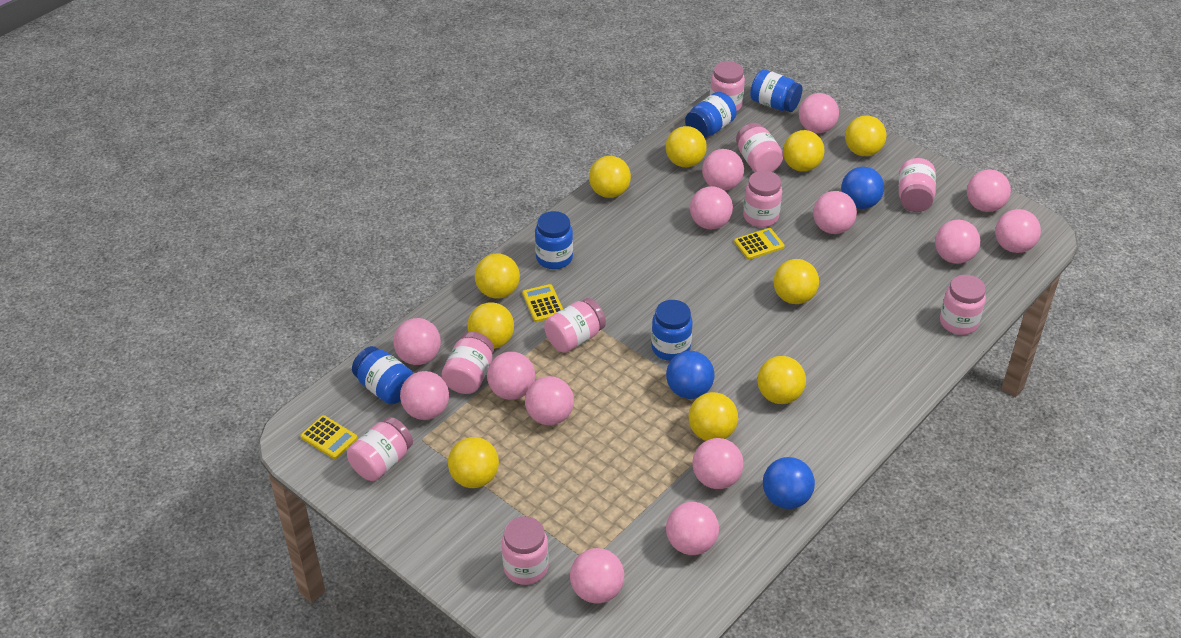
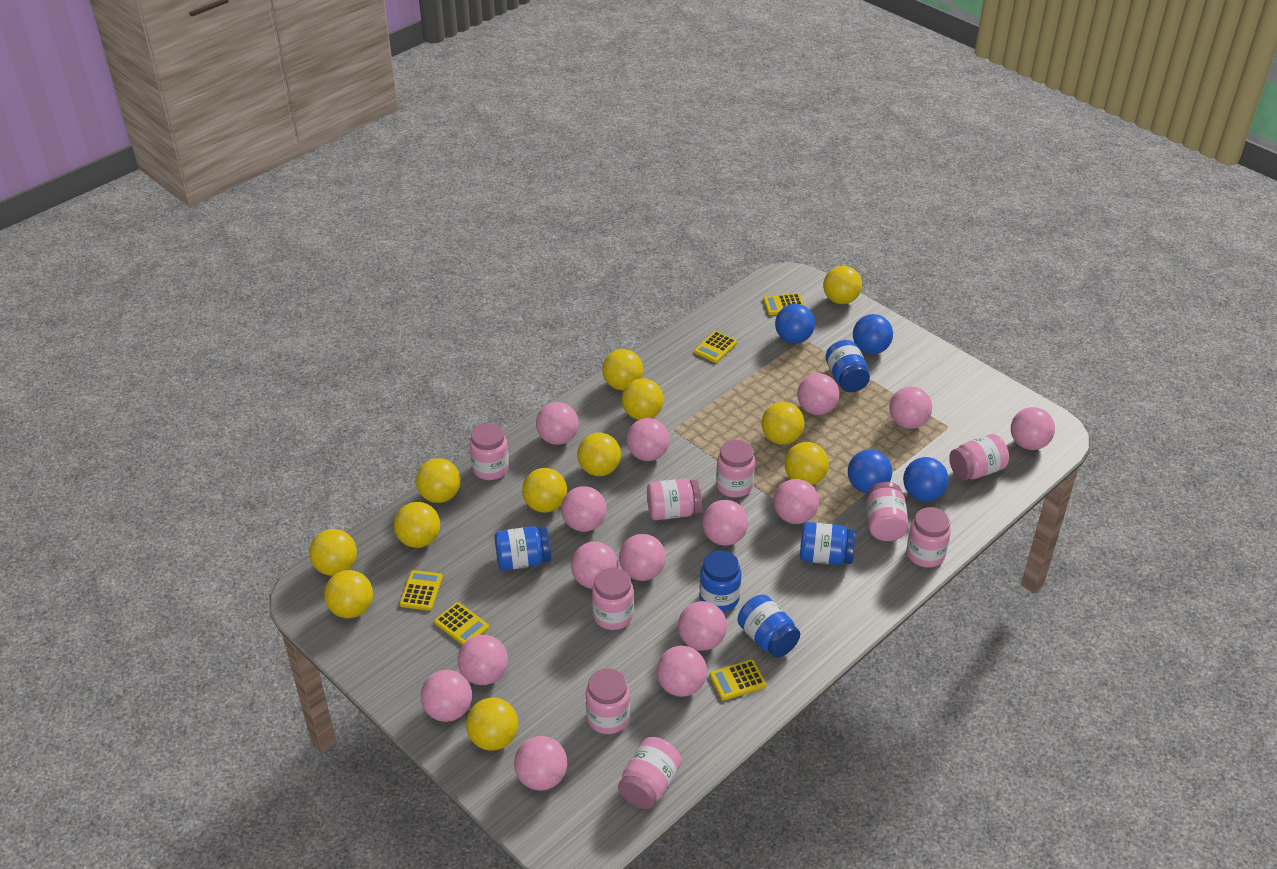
blue ball: [666,351,714,399] [763,457,815,509] [841,167,884,209] = 3 -> [775,304,815,343] [848,450,892,494] [853,314,893,354] [903,457,949,502] = 4
pink ball: [393,318,441,365] [400,371,449,420] [487,352,535,400] [525,376,574,425] [570,548,624,604] [666,502,719,555] [690,186,733,229] [692,438,744,489] [702,149,744,191] [799,93,839,133] [813,191,857,234] [935,220,980,264] [967,169,1011,212] [995,209,1041,253] = 14 -> [421,670,472,722] [458,635,508,685] [514,736,567,791] [536,402,579,445] [561,486,607,532] [571,542,618,589] [619,534,666,581] [627,418,670,461] [657,646,707,697] [678,601,727,651] [702,500,748,546] [774,479,819,524] [797,373,839,415] [889,386,932,429] [1011,407,1055,450] = 15
yellow ball: [448,437,499,488] [468,302,514,349] [475,254,520,299] [589,156,631,198] [666,126,707,167] [688,392,738,441] [757,356,806,404] [773,259,819,304] [783,130,825,172] [845,115,886,156] = 10 -> [309,529,357,576] [324,570,373,618] [394,502,440,548] [416,458,461,503] [466,698,518,751] [522,468,567,513] [577,433,621,476] [602,349,643,390] [622,378,664,420] [762,402,804,445] [785,442,829,485] [823,266,862,304] = 12
yellow calculator: [300,415,358,459] [522,284,563,322] [734,228,784,260] = 3 -> [399,570,443,611] [434,602,489,645] [694,331,737,363] [709,659,766,701] [763,293,804,315] = 5

